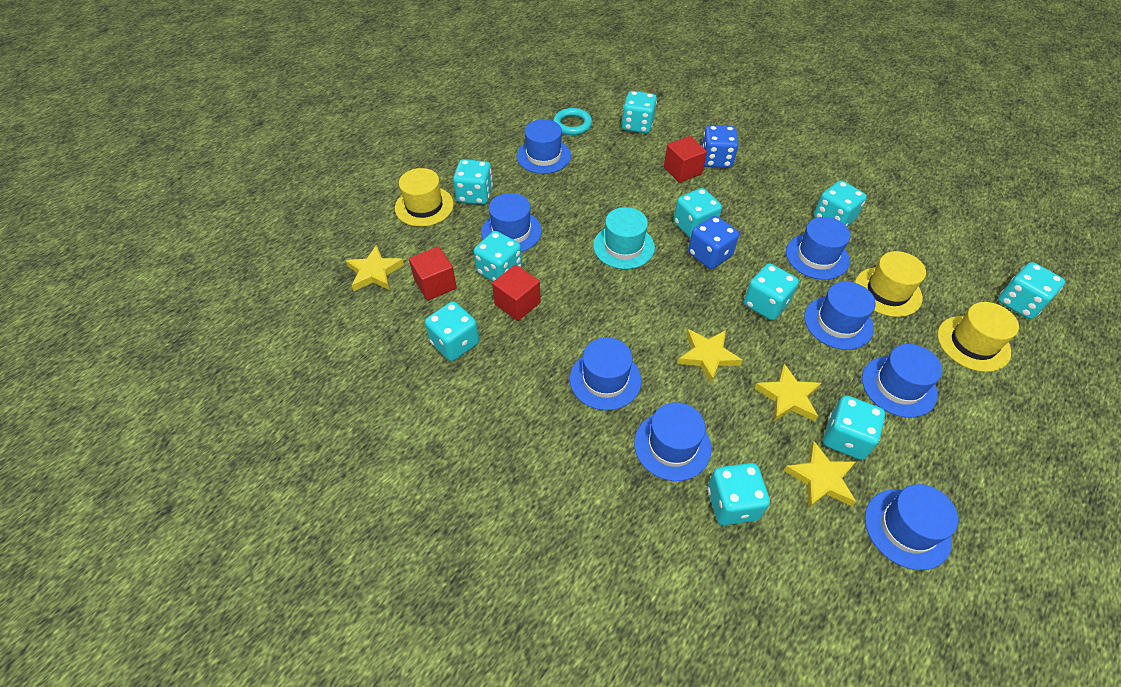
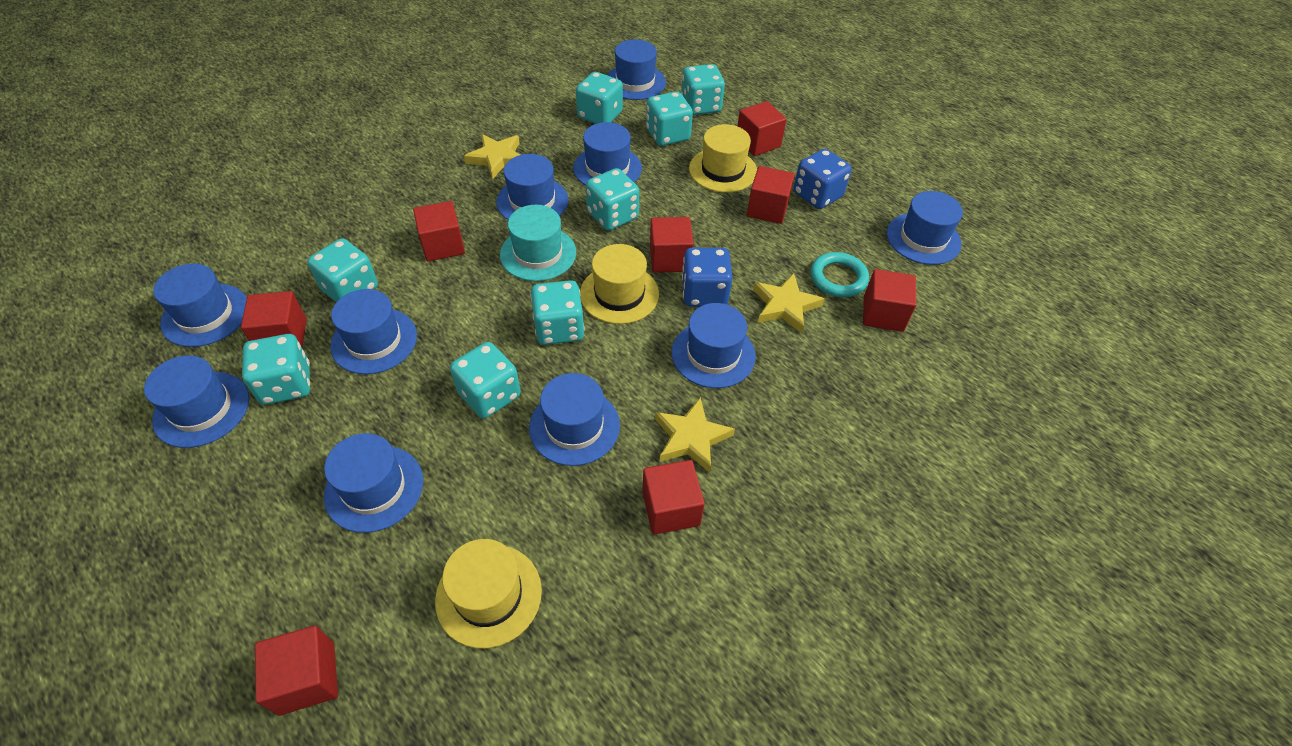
blue hat: [481,193,542,252] [516,119,571,174] [570,337,641,411] [634,402,711,481] [786,217,851,280] [804,281,876,350] [862,344,942,418] [865,484,958,570] = 8 -> [144,355,249,448] [153,264,247,347] [324,433,423,533] [330,289,417,374] [496,154,568,220] [529,373,620,466] [573,122,642,185] [607,39,666,100] [672,303,756,388] [887,191,963,265] = 10
red cube: [409,246,457,301] [492,265,541,321] [664,136,707,183] = 3 -> [241,291,307,347] [255,626,338,716] [413,201,465,262] [642,460,705,535] [650,217,694,273] [738,101,787,156] [747,166,795,224] [863,269,916,332] = 8
turquoise dice: [425,301,479,361] [453,159,493,205] [473,231,522,281] [622,91,657,133] [674,188,722,238] [707,463,770,525] [744,263,799,320] [814,180,867,226] [823,396,885,460] [998,262,1065,319] = 10 -> [242,334,310,405] [307,238,378,302] [450,342,521,418] [531,280,585,345] [576,72,623,124] [586,168,639,231] [646,91,693,146] [681,64,725,115] = 8
yellow star: [346,245,404,291] [678,329,742,384] [754,364,821,421] [783,441,856,509] = 4 -> [464,134,520,179] [655,397,735,473] [753,273,824,333] = 3

